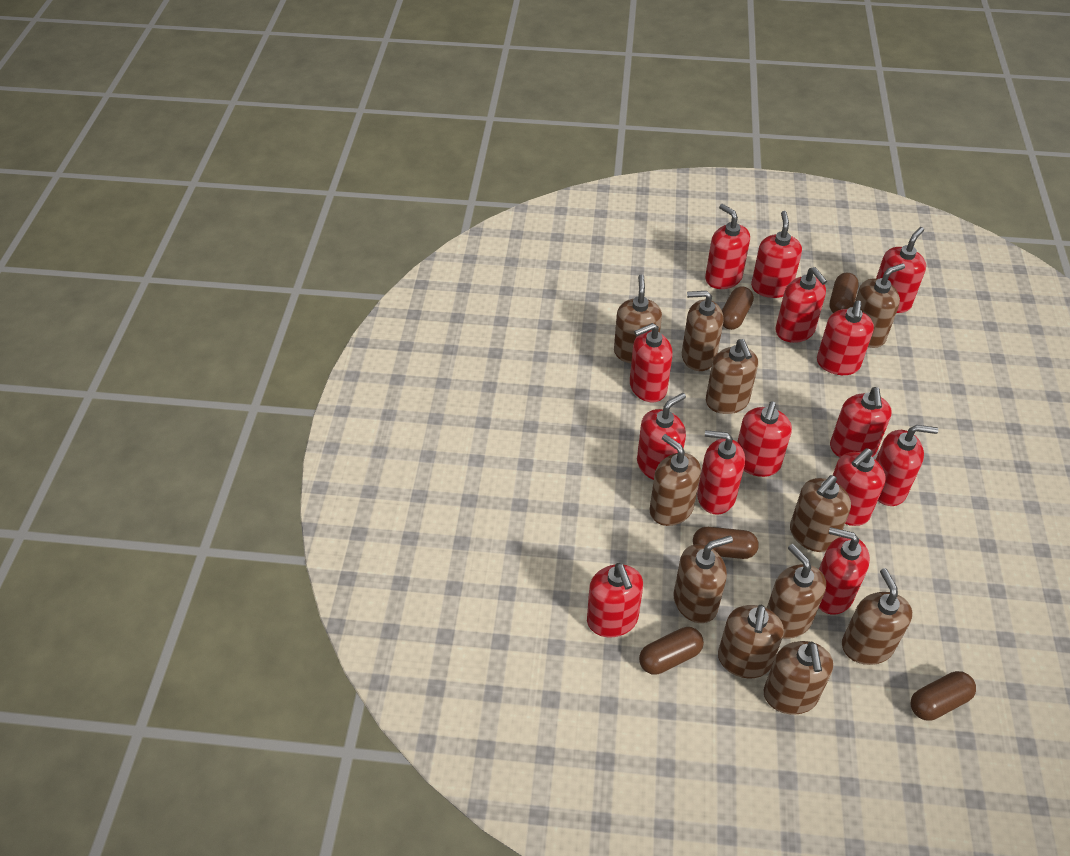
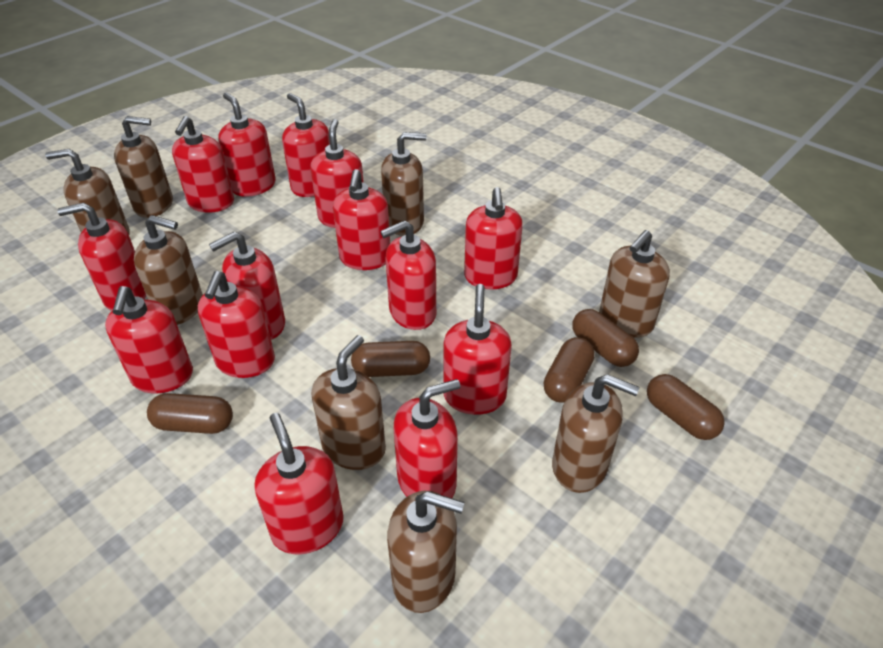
brown soap dispenser: [614,274,662,363] [649,434,701,526] [673,536,733,623] [682,291,724,371] [706,339,758,414] [718,605,784,678] [764,641,833,715] [767,544,826,639] [790,475,851,552] [842,568,912,665] [855,263,905,348] = 11 -> [45,149,129,234] [114,116,173,218] [134,215,203,325] [312,335,386,470] [381,132,426,236] [387,491,464,613] [552,374,639,493] [599,230,670,338] = 8

